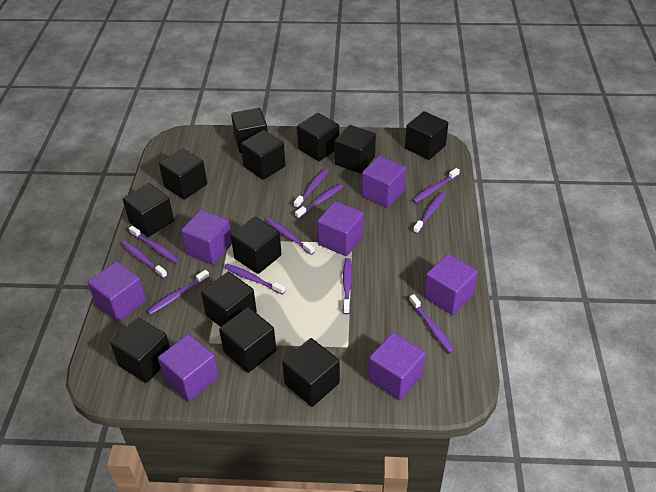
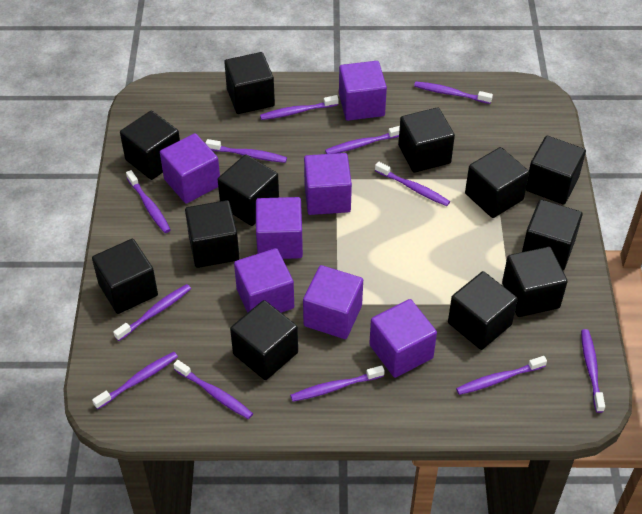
purple toothbrush: [121,241,167,279] [129,226,179,263] [147,270,209,315] [224,264,285,295] [266,218,314,255] [294,168,329,209] [295,184,343,219] [343,258,352,314] [409,294,455,353] [412,168,460,203] [413,192,446,234] = 11 -> [92,352,178,409] [113,284,191,341] [126,170,171,233] [173,360,253,419] [206,139,287,163] [260,95,338,120] [290,365,385,402] [325,126,400,154] [375,161,450,206] [414,81,493,104] [456,356,547,395] [581,329,605,413] = 12

